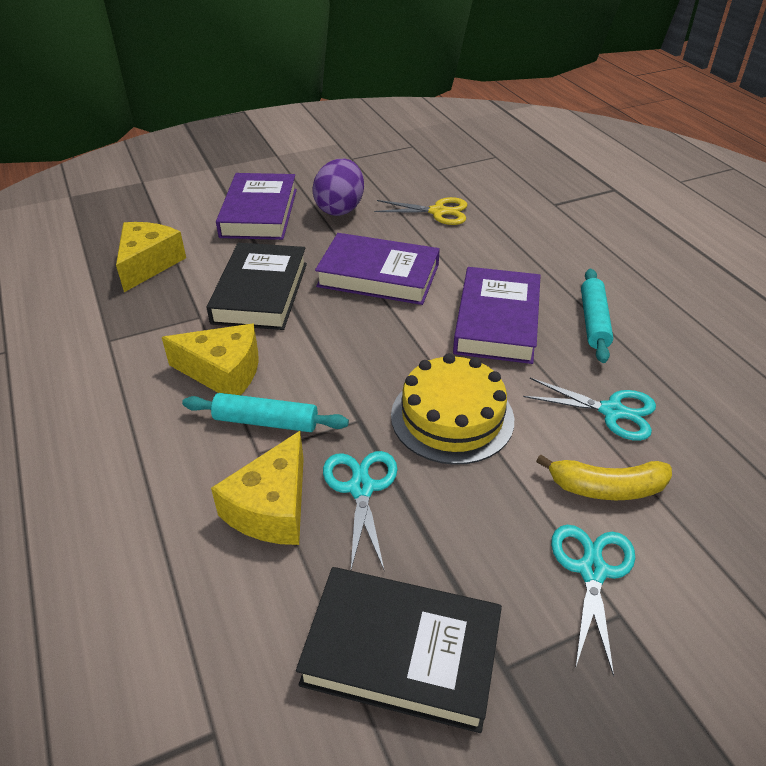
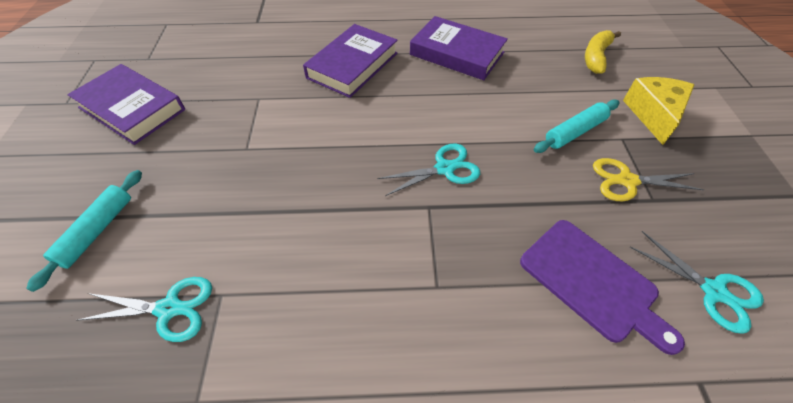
black book: [207,243,307,330] [296,567,502,733] = 2 -> none = 0
purple cutting board: none = 0 -> [520,220,685,355] = 1
purple egg: [312,159,364,216] = 1 -> none = 0
yellow cake: [391,353,514,465] = 1 -> none = 0
yellow cheese: [116,222,186,292] [162,324,259,395] [211,431,304,545] = 3 -> [623,77,694,145] = 1

